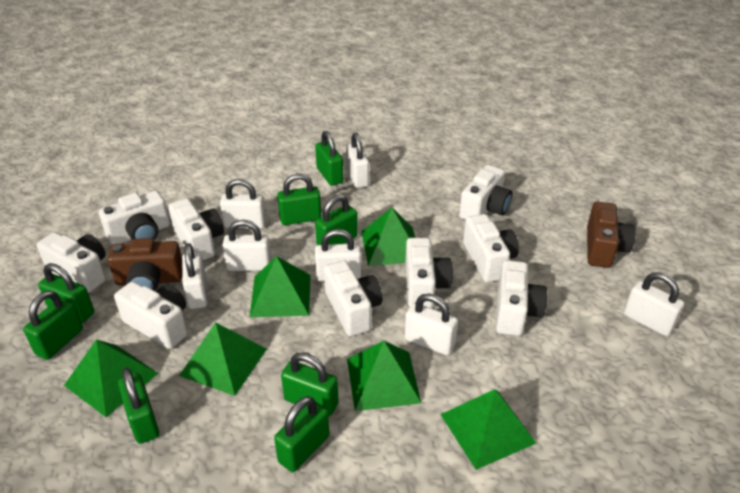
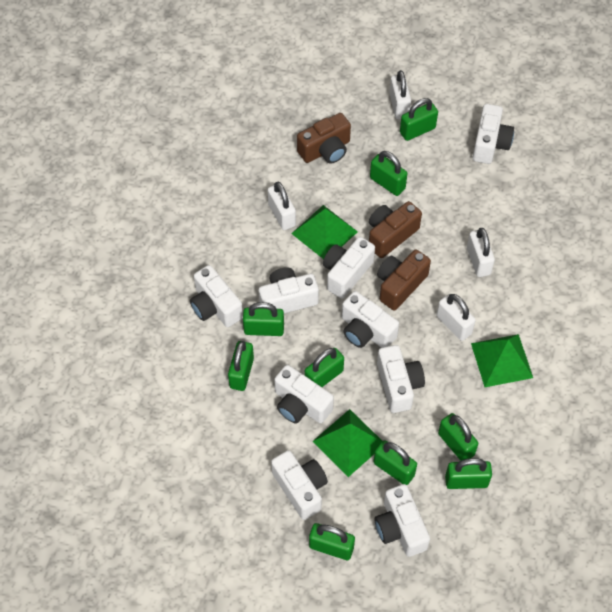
brown camera: [108,238,182,291] [587,202,636,268] = 2 -> [297,113,351,164] [369,201,422,258] [377,250,431,311] = 3
green padlock: [23,291,83,360] [38,263,94,323] [118,368,159,444] [274,396,329,472] [277,174,321,225] [281,352,339,417] [315,131,343,186] [315,195,358,245] = 8 -> [228,341,254,391] [243,302,284,336] [305,348,344,387] [309,523,355,560] [370,151,407,196] [374,440,417,485] [400,98,438,141] [438,413,478,461] [445,458,492,489] = 9
green pyramid: [64,340,159,417] [179,322,267,396] [250,256,311,317] [347,341,421,411] [361,208,415,266] [440,389,536,470] = 6 -> [291,205,358,259] [312,409,382,477] [471,334,533,387] = 3
white padlock: [182,243,208,309] [220,179,266,229] [222,220,272,271] [315,229,362,282] [346,133,369,188] [405,294,458,355] [624,272,684,336] = 7 -> [268,182,296,230] [389,70,411,119] [436,294,476,341] [467,228,495,277] = 4

